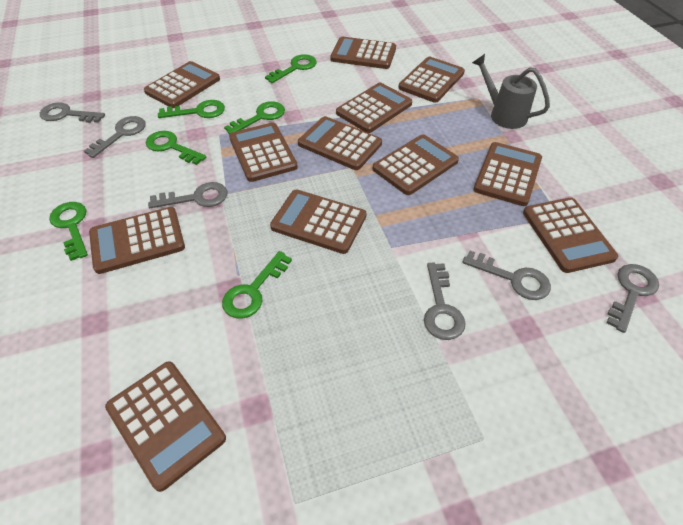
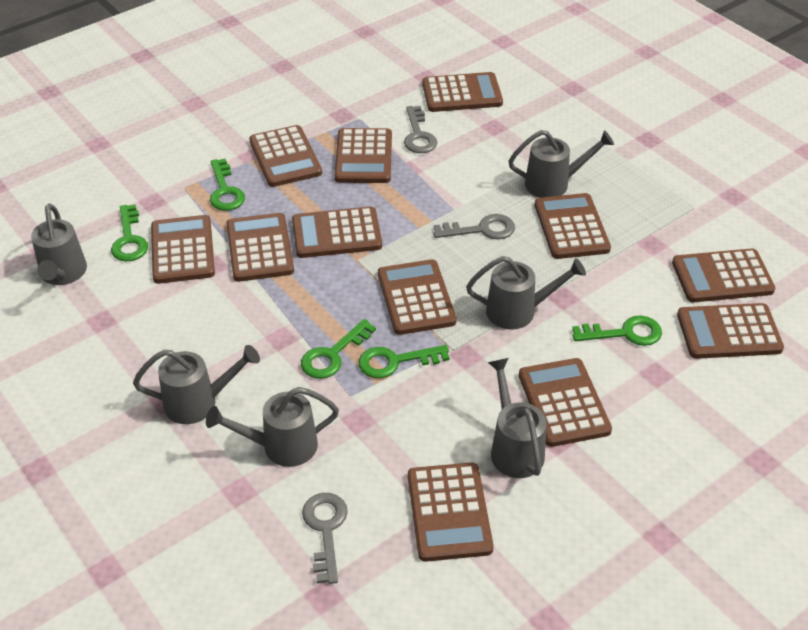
green key: [49,202,88,261] [146,131,206,165] [158,100,225,118] [222,251,292,318] [224,101,285,134] [265,54,317,83] = 6 -> [111,204,148,261] [210,159,245,211] [301,319,376,379] [358,345,450,378] [572,315,662,346] = 5
grey key: [40,102,105,123] [84,116,146,158] [148,182,228,208] [424,263,466,340] [462,251,551,300] [607,264,659,333] = 6 -> [302,493,348,584] [404,106,437,153] [433,214,515,239] = 3
grey watering can: [472,54,550,129] = 1 -> [31,203,87,285] [133,345,260,424] [206,387,339,467] [466,256,586,330] [488,358,546,478] [508,130,614,198] = 6

